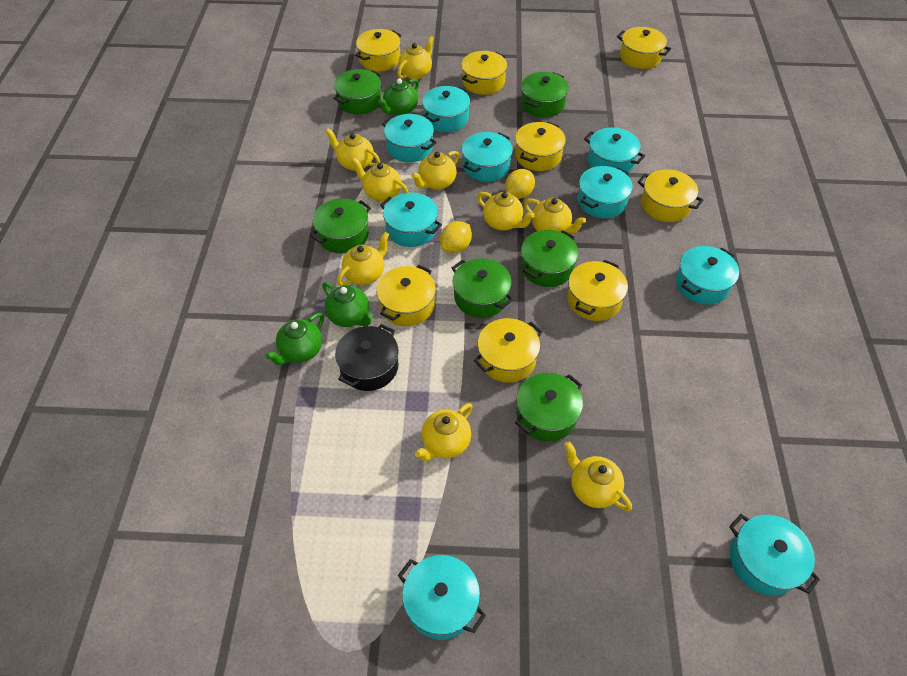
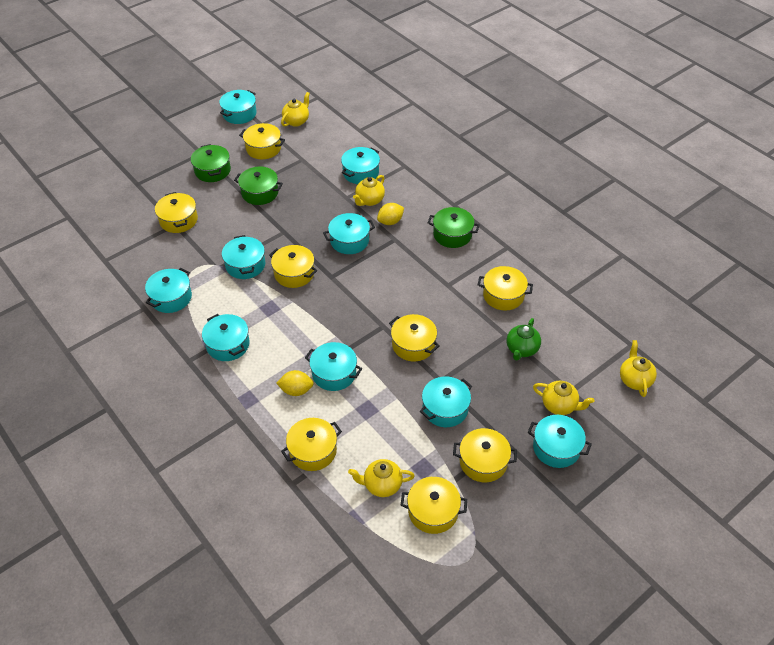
black pot: [335,324,399,391] = 1 -> none = 0
green pot: [310,198,371,253] [333,69,382,115] [452,258,513,318] [515,373,583,442] [521,72,569,117] [521,230,579,287] = 6 -> [191,144,231,182] [234,167,283,205] [428,207,480,248] = 3
green teapot: [265,313,324,365] [322,282,373,327] [378,78,419,115] = 3 -> [507,318,541,361] = 1
yellow teapot: [325,128,380,171] [337,232,389,286] [351,157,408,201] [397,36,434,80] [411,151,459,190] [415,403,472,461] [477,192,535,231] [524,198,586,233] [564,441,632,511] = 9 -> [281,92,310,127] [348,459,415,497] [353,175,385,206] [533,381,595,415] [620,340,657,397] = 5

